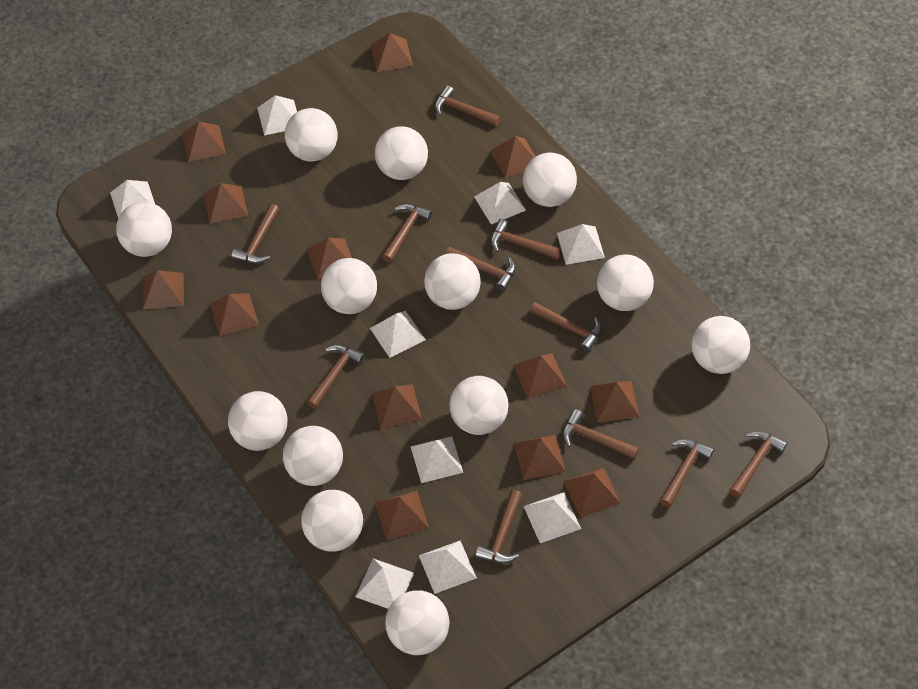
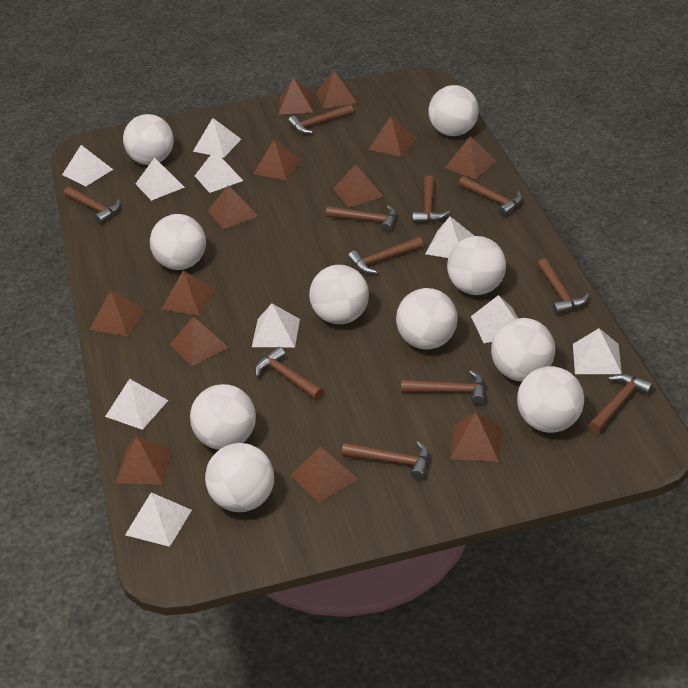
white ball: [116,202,172,257] [228,391,288,451] [283,426,343,486] [285,108,338,162] [301,490,363,551] [321,258,377,314] [375,126,428,180] [385,591,450,655] [424,253,481,310] [449,376,509,435] [523,152,577,207] [597,255,654,311] [692,316,750,374] = 13 -> [123,114,174,165] [150,214,206,270] [190,384,256,450] [205,443,274,512] [309,265,369,324] [396,288,458,350] [429,85,479,136] [447,236,506,295] [491,318,555,381] [517,366,584,433] = 10
white pyramid: [110,180,155,218] [257,95,297,136] [355,558,414,609] [370,311,426,358] [411,436,463,483] [419,541,477,594] [474,182,526,225] [523,492,581,543] [557,224,605,265] = 9 -> [62,145,113,187] [105,379,168,430] [125,492,192,547] [135,158,185,201] [193,118,241,158] [195,150,243,193] [252,304,300,347] [425,216,474,258] [471,295,518,343] [573,328,622,374] = 10

